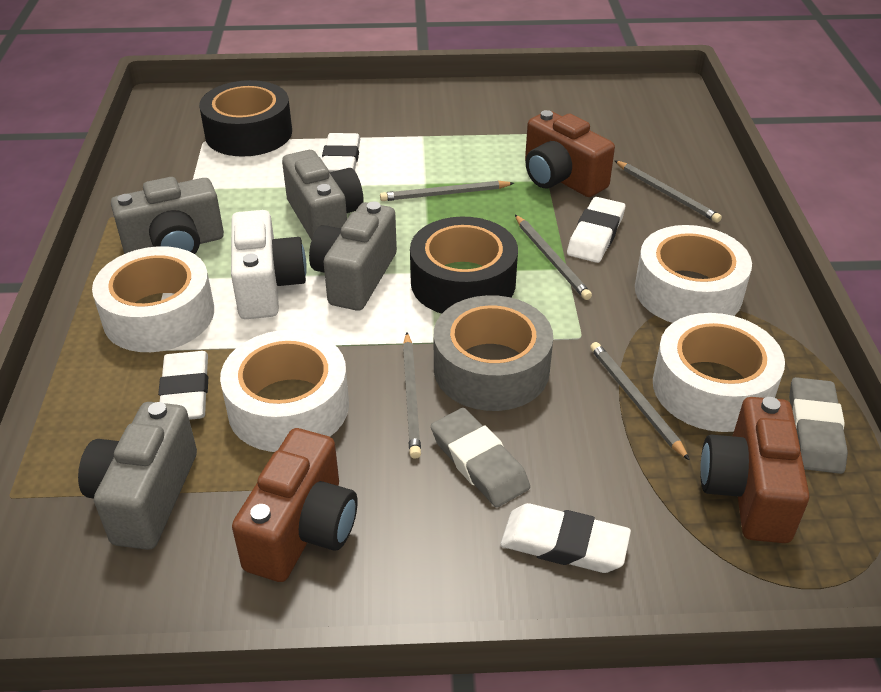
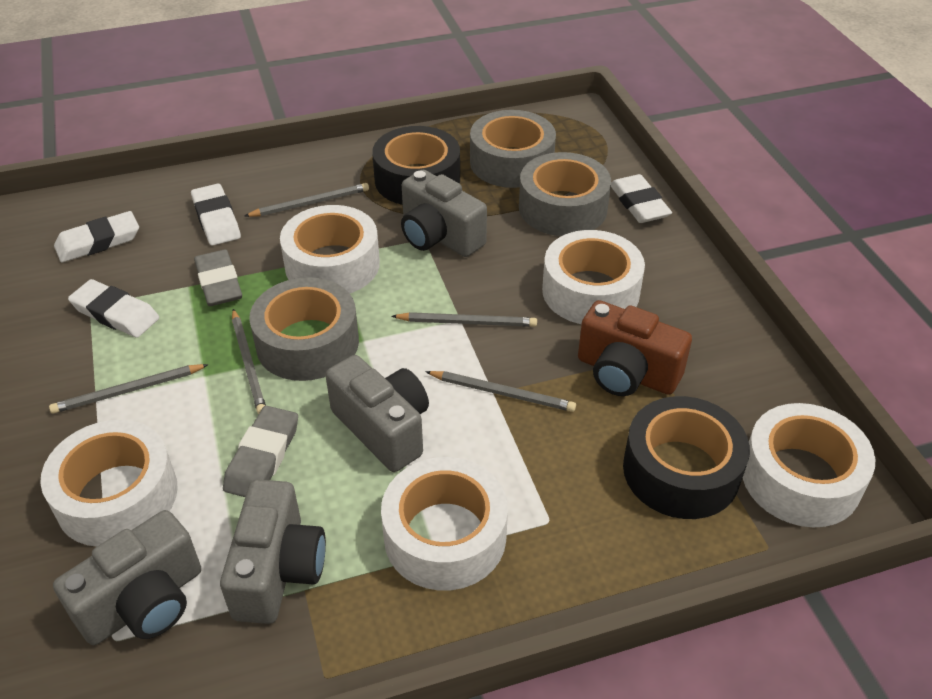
brown camera: [232,428,357,582] [525,110,615,197] [700,397,809,543] = 3 -> [578,300,692,396] = 1
grey tape: [434,295,553,411] = 1 -> [249,277,359,381] [470,110,556,188] [519,152,611,236] = 3
white camera: [231,210,307,319] = 1 -> none = 0
white tape: [92,246,214,352] [220,330,349,452] [635,225,752,323] [653,313,785,432] = 4 -> [40,420,178,547] [280,205,380,293] [381,457,508,591] [542,230,645,324] [743,403,875,527] = 5

